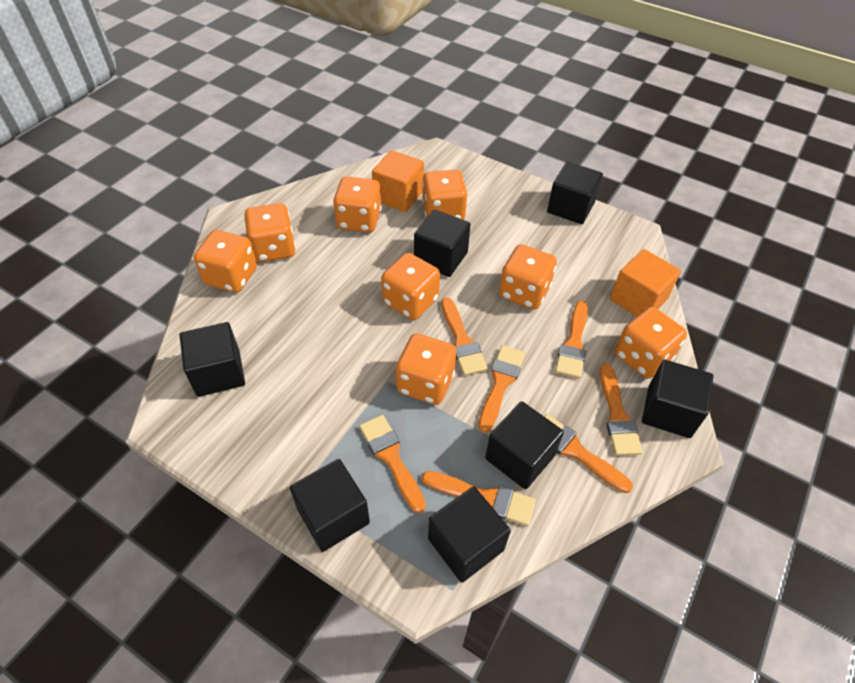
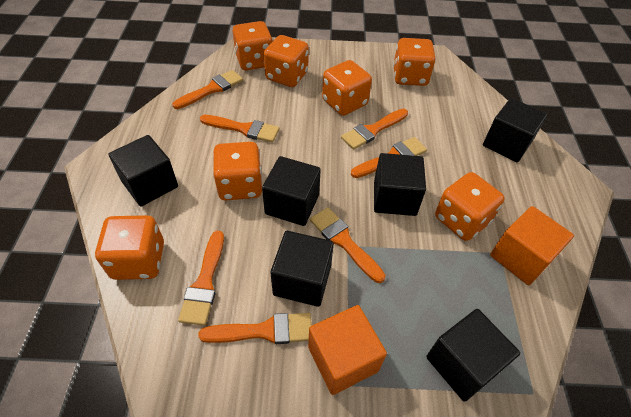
black cube: [180,322,245,397] [290,459,370,552] [414,209,471,277] [428,486,511,582] [485,401,564,489] [547,162,603,224] [642,360,713,438] = 7 -> [108,135,178,207] [262,156,321,226] [270,231,334,307] [374,153,426,216] [426,309,520,402] [483,98,547,162] = 6
orange dice: [194,230,257,293] [244,203,296,262] [333,177,382,233] [381,253,440,320] [396,333,456,405] [422,170,467,220] [499,244,557,310] [615,307,687,379] = 8 -> [95,215,164,280] [213,142,262,200] [233,21,273,70] [264,35,309,87] [322,60,372,116] [393,38,436,86] [435,172,505,241] = 7

